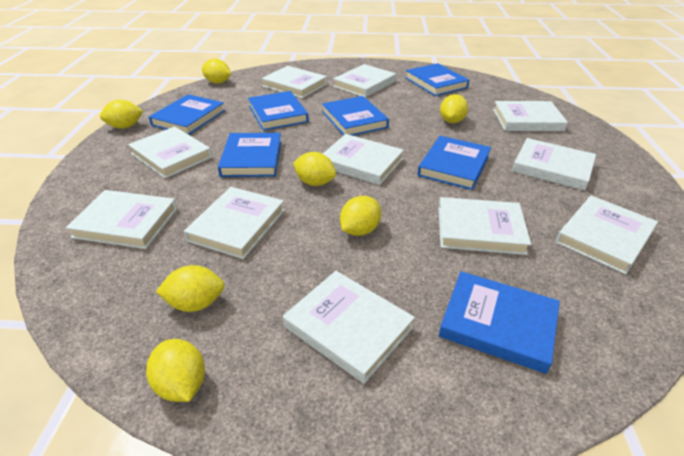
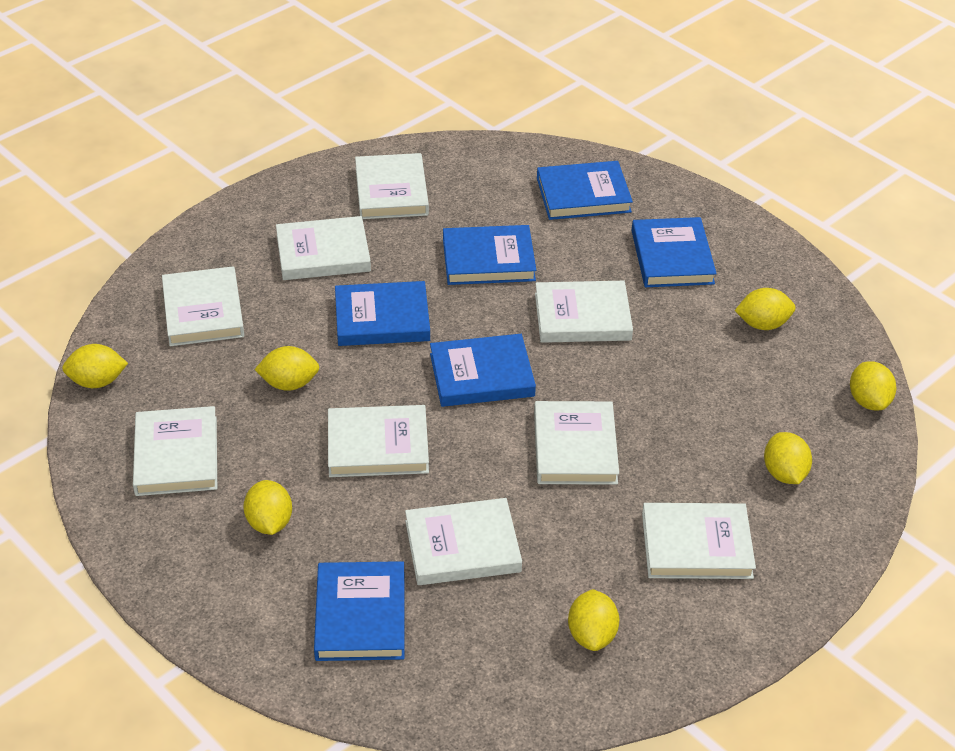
blue book: [149,94,225,135] [218,133,281,177] [248,91,309,131] [322,96,389,136] [405,63,469,96] [417,136,491,190] [439,271,560,374] = 7 -> [314,561,405,661] [335,281,430,346] [430,334,536,407] [443,225,536,285] [537,161,633,220] [632,217,717,287] = 6
white book: [66,190,177,249] [128,126,212,178] [184,187,285,259] [262,66,327,98] [283,271,415,384] [323,134,404,185] [333,64,396,98] [438,197,531,255] [493,101,568,131] [512,138,596,191] [556,196,658,274] = 11 -> [133,406,217,496] [162,266,244,346] [276,216,371,280] [328,405,429,477] [355,153,429,219] [405,498,522,585] [534,401,619,485] [535,281,633,343] [642,503,756,579] = 9

